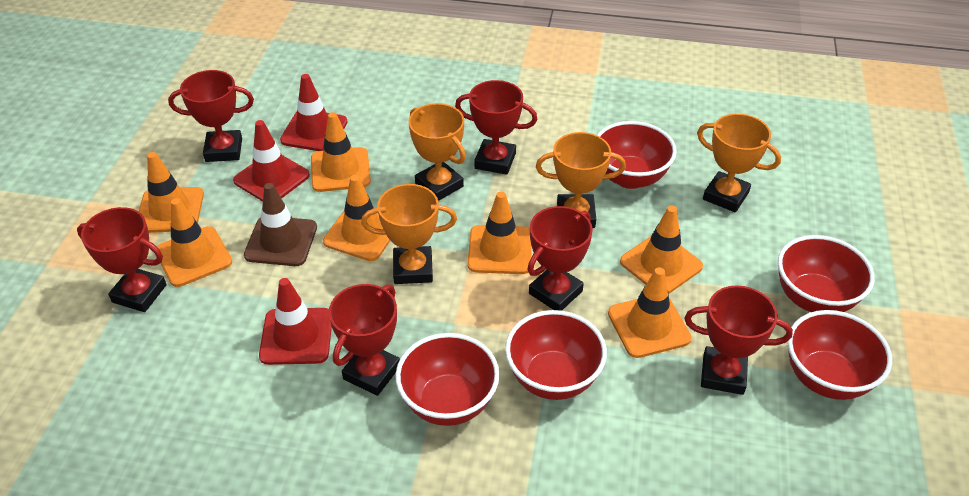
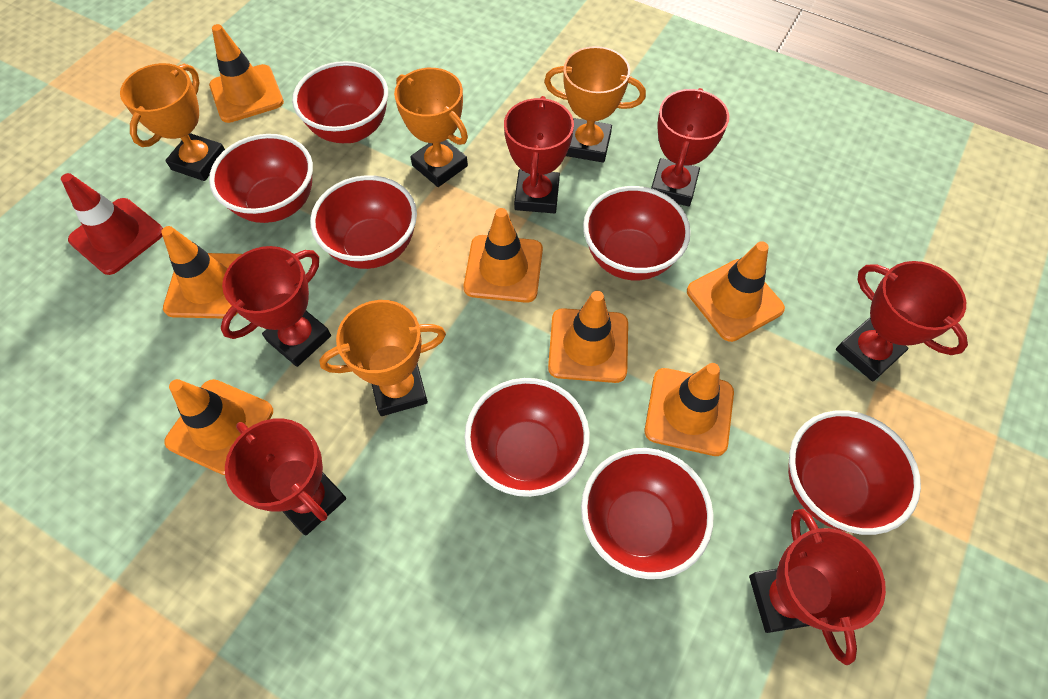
brown traffic cone: [244,183,317,266] = 1 -> none = 0
red bowl: [395,333,499,426] [505,310,607,400] [597,121,677,189] [778,235,875,312] [787,310,892,400] = 5 -> [209,134,313,223] [292,61,388,143] [310,175,417,269] [464,378,590,497] [581,448,714,579] [583,186,691,280] [788,410,921,535] = 7
red traffic cone: [233,120,310,202] [259,278,332,365] [280,74,347,151] = 3 -> [61,173,163,275] = 1

